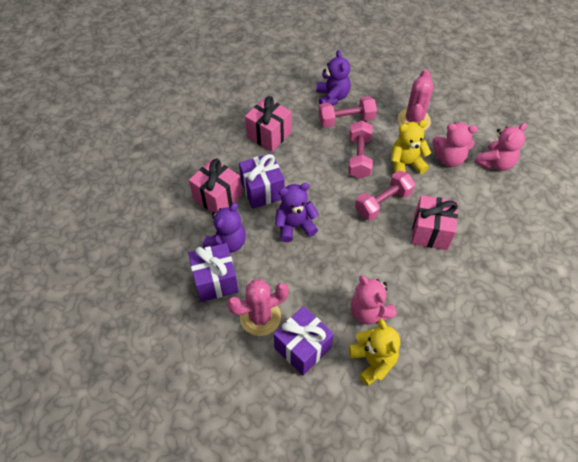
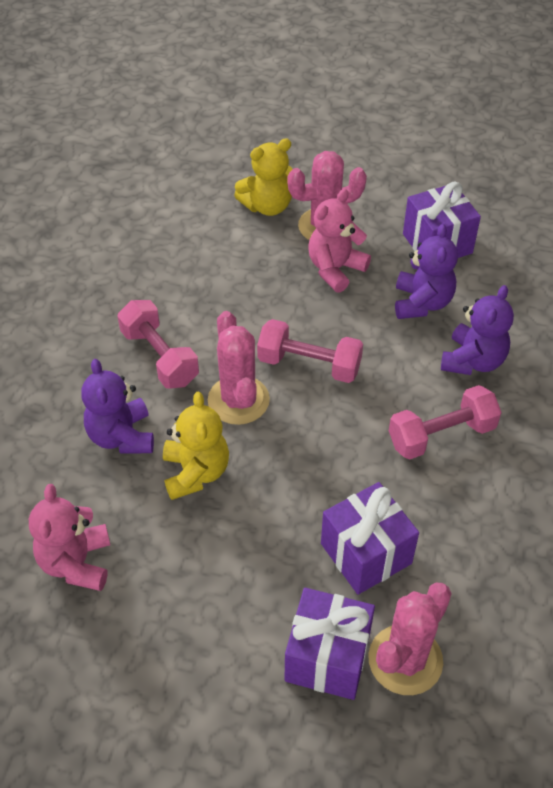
pink cactus: [227,280,289,336] [398,69,434,131] = 2 -> [208,311,270,425] [287,151,367,240] [368,583,452,695] = 3
pink gift: [189,158,242,213] [245,96,292,152] [411,195,458,250] = 3 -> none = 0
pink teddy bear: [351,275,397,325] [432,122,478,167] [474,123,527,171] = 3 -> [29,484,110,591] [308,189,371,293] = 2

